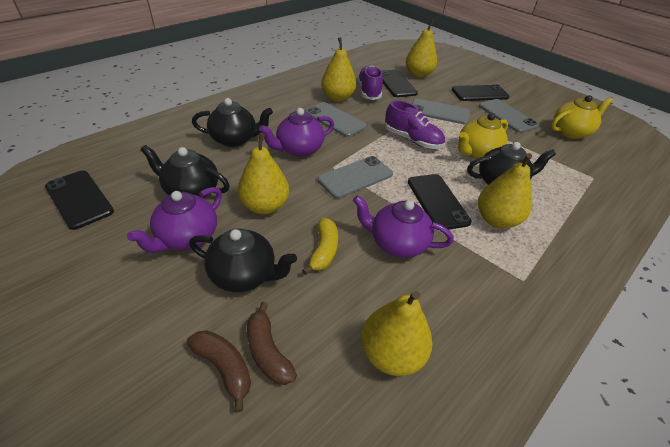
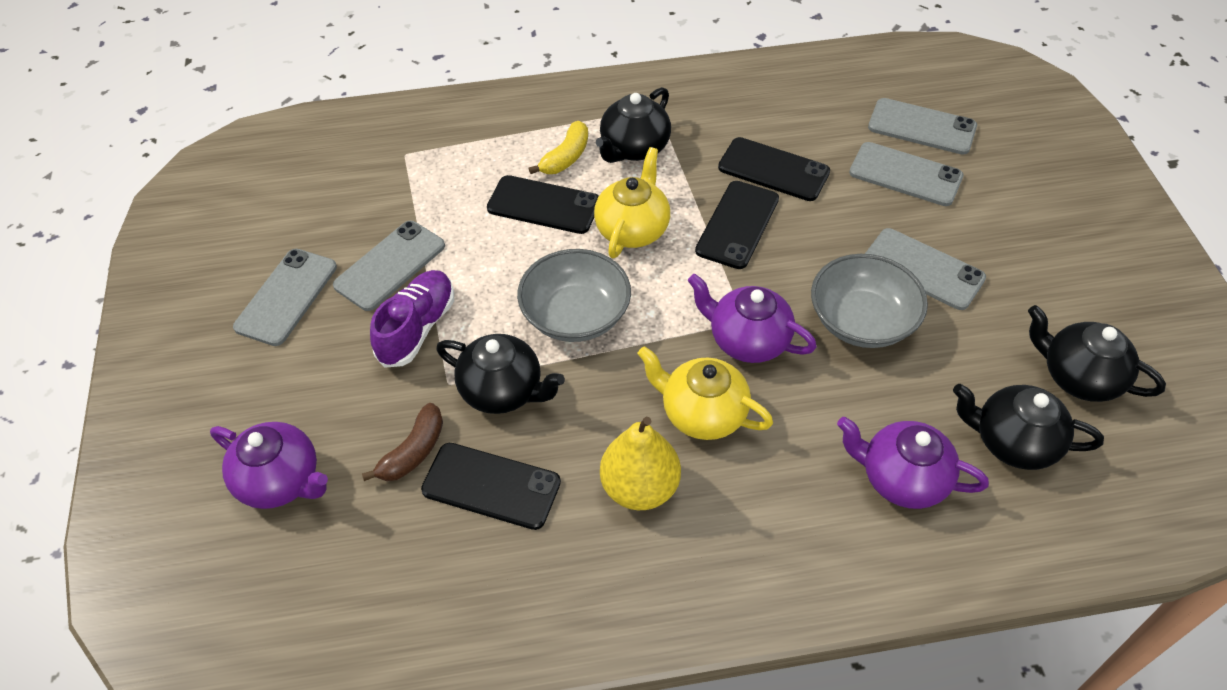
brown banana: [187,330,251,412] [247,302,297,385] = 2 -> [362,403,443,481] = 1
grey bowl: none = 0 -> [517,249,631,342] [811,254,928,348] = 2
grey phone: [305,102,367,137] [318,156,393,199] [412,99,470,125] [479,99,539,133] = 4 -> [233,249,337,346] [333,221,445,311] [849,142,964,206] [865,228,986,310] [868,98,977,155] = 5
purple shoe: [357,66,383,100] [385,100,445,149] = 2 -> [370,270,454,368] = 1
yellow pear: [238,133,289,214] [321,37,356,102] [361,291,432,376] [406,20,437,78] [478,153,532,228] = 5 -> [600,417,681,510] = 1

